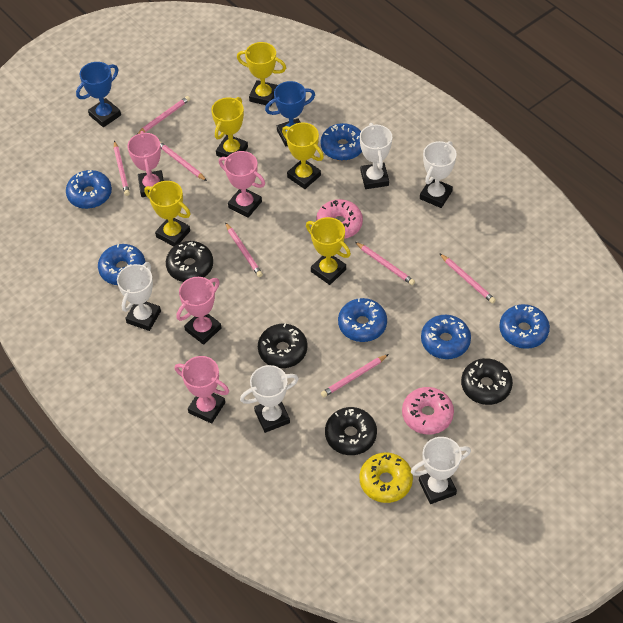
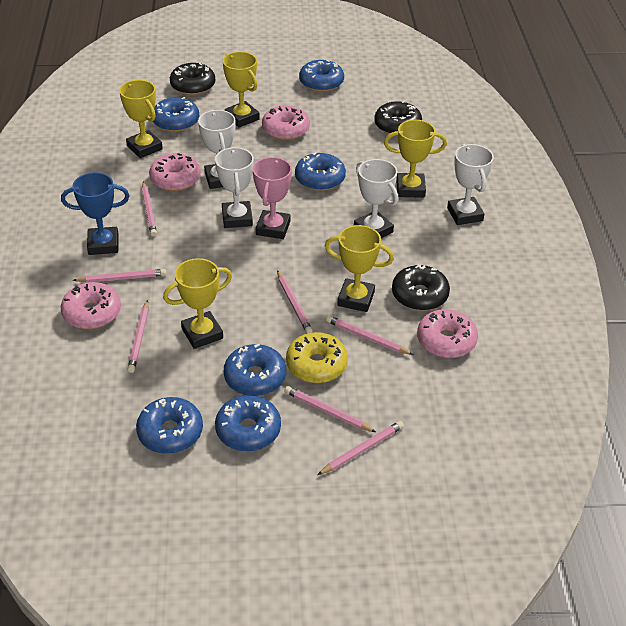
black donut: [166,241,213,282] [258,324,307,368] [325,407,377,455] [461,358,513,405] = 4 -> [170,63,215,95] [374,101,422,136] [392,265,450,311] = 3
blue trophy: [76,62,121,127] [265,81,315,147] = 2 -> [61,172,130,255] = 1
pink donut: [316,199,363,239] [402,387,454,435] = 2 -> [61,282,121,329] [149,153,201,191] [262,105,310,140] [417,309,478,358] = 4
pink trophy: [127,131,164,197] [175,356,229,424] [176,277,222,345] [219,151,265,218] = 4 -> [253,157,292,239] = 1
white trophy: [117,262,161,331] [240,365,299,433] [360,123,392,189] [411,437,471,504] [420,141,457,208] = 5 -> [198,110,235,189] [215,147,254,228] [354,159,398,238] [447,144,494,225] = 4

